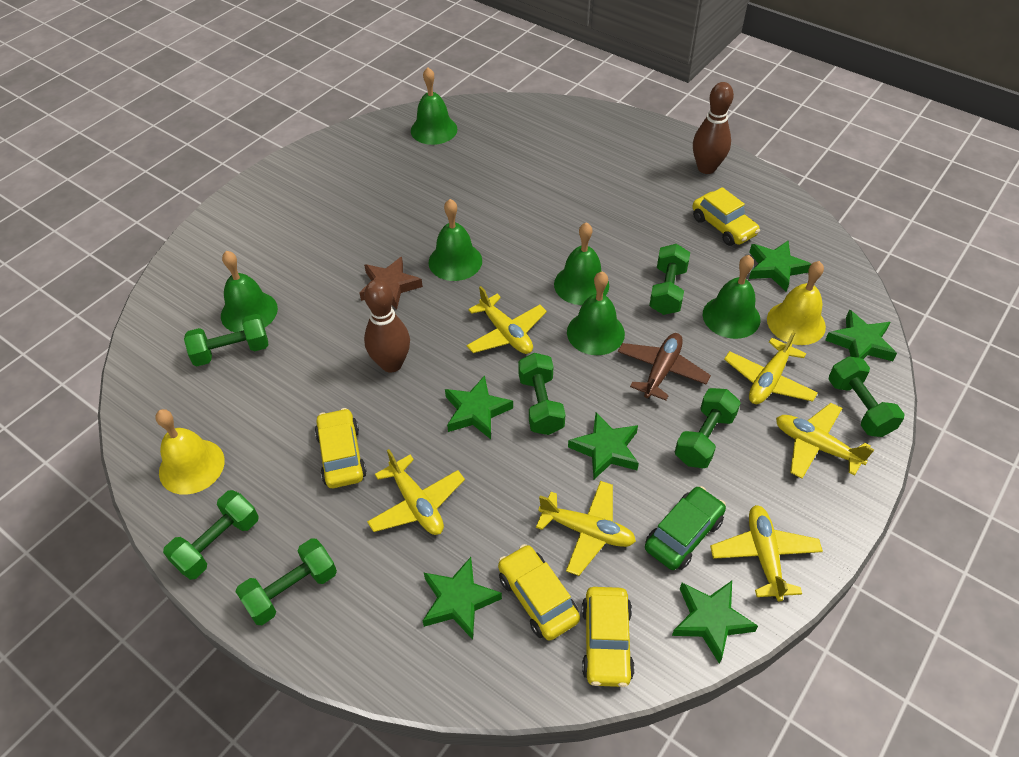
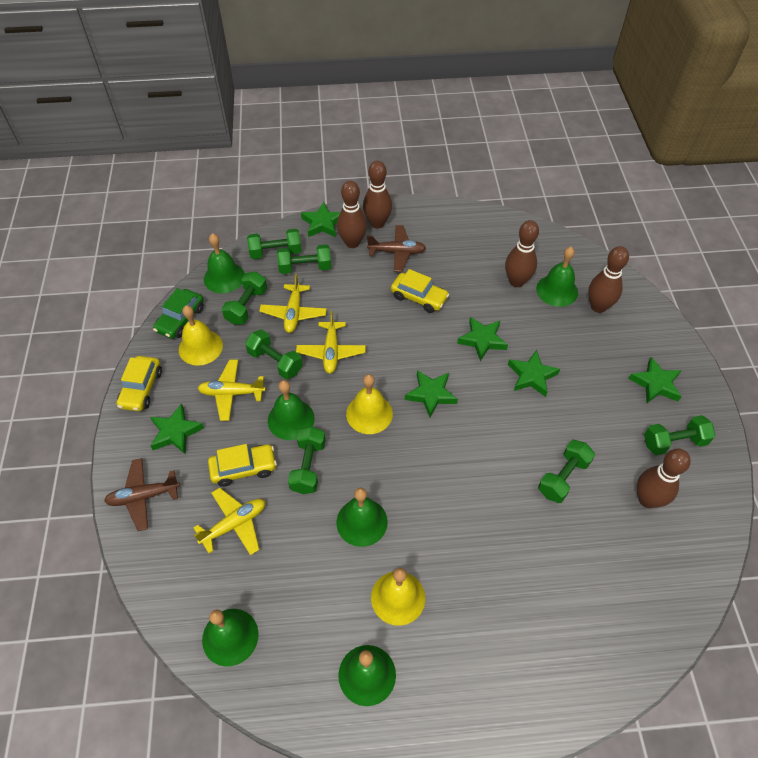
brown bowling pin: [364,279,410,373] [693,82,734,174] = 2 -> [337,181,367,248] [363,161,392,228] [505,220,539,287] [588,246,629,313] [637,449,691,508] = 5
brown plane: [618,333,711,401] = 1 -> [104,458,180,531] [367,225,426,272] = 2
brown star: [359,257,423,310] = 1 -> none = 0
yellow bell: [155,409,225,495] [767,261,826,345] = 2 -> [179,305,223,366] [346,374,393,434] [371,568,425,626] = 3
yellow car: [315,408,367,488] [498,544,580,641] [582,587,635,687] [692,187,760,246] = 4 -> [117,356,162,411] [208,444,277,487] [391,269,449,313] = 3
yellow plane: [367,449,465,535] [466,286,547,354] [536,481,636,576] [710,505,823,601] [724,330,818,404] [776,403,875,479] = 6 -> [193,488,265,555] [198,359,266,421] [259,274,327,333] [296,311,366,374] = 4

